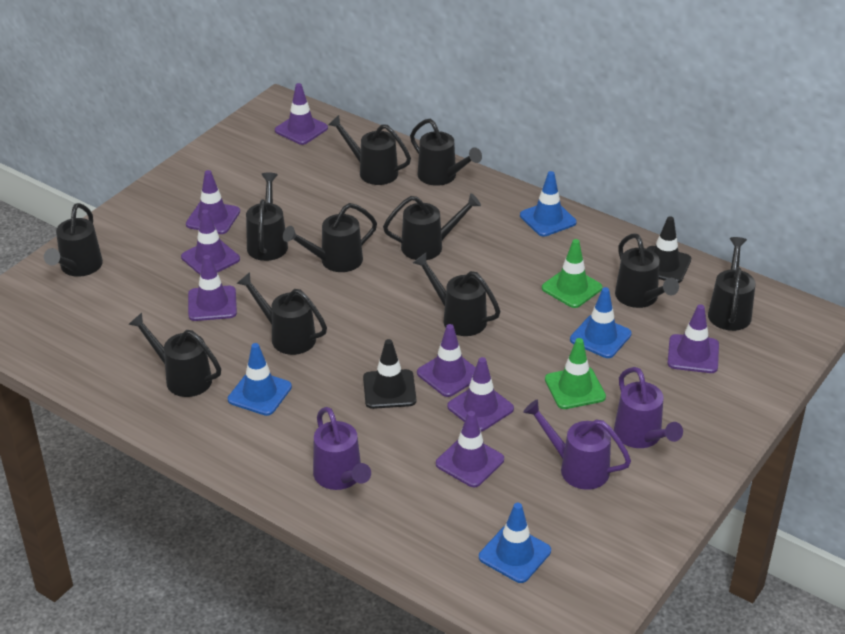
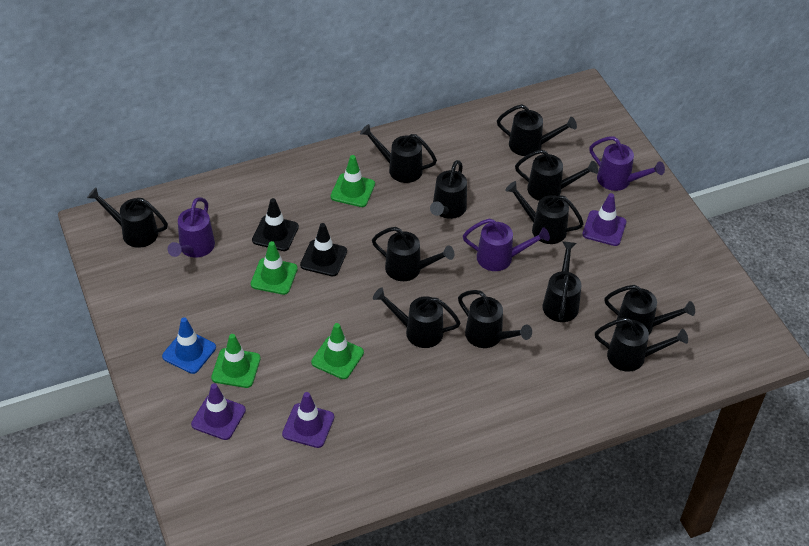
black watering can: [44,203,103,277] [128,313,221,397] [236,272,327,355] [246,172,288,261] [283,203,377,272] [328,115,411,185] [383,193,481,260] [410,119,482,186] [413,253,500,336] [615,233,679,308] [708,237,756,331] = 11 -> [87,187,168,248] [360,124,437,183] [372,227,454,281] [373,288,461,348] [430,160,467,219] [458,290,532,348] [497,104,577,156] [505,181,584,244] [515,149,598,201] [542,241,581,322] [595,318,688,372] [604,285,695,335] = 12
blue traffic cone: [228,343,292,416] [479,503,551,583] [520,171,577,237] [570,287,632,358] = 4 -> [162,317,216,374] = 1
green traffic cone: [542,239,603,308] [545,338,606,409] = 2 -> [211,334,260,388] [251,241,298,295] [311,323,364,379] [331,155,375,207] = 4
purple traffic cone: [181,210,240,275] [186,170,240,234] [188,255,237,321] [275,83,328,145] [417,324,476,397] [436,411,504,487] [447,357,514,431] [668,304,719,373] = 8 -> [191,383,246,440] [282,392,334,448] [582,193,627,246] = 3

